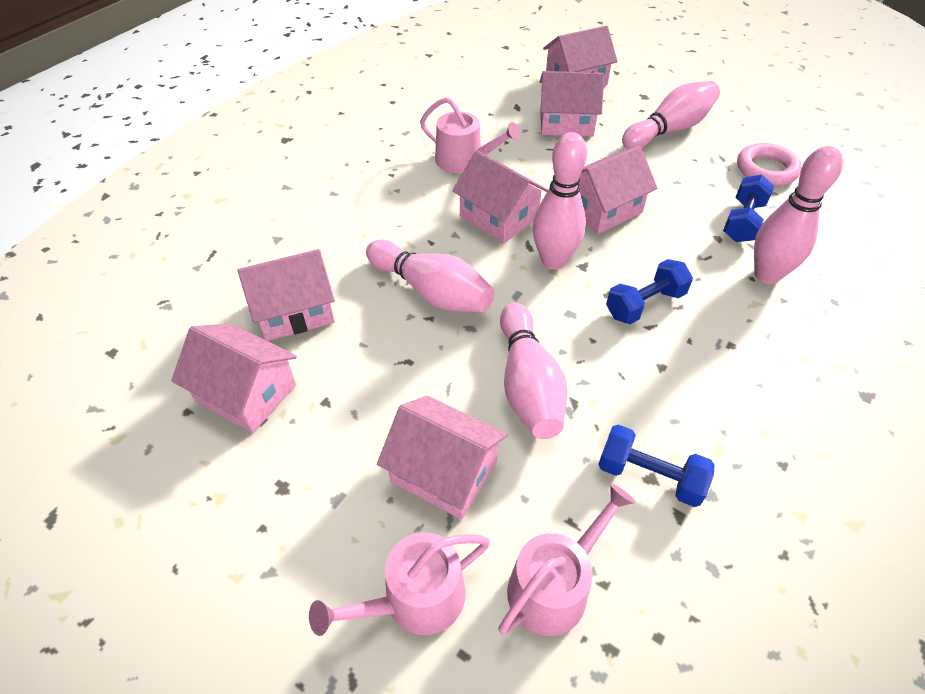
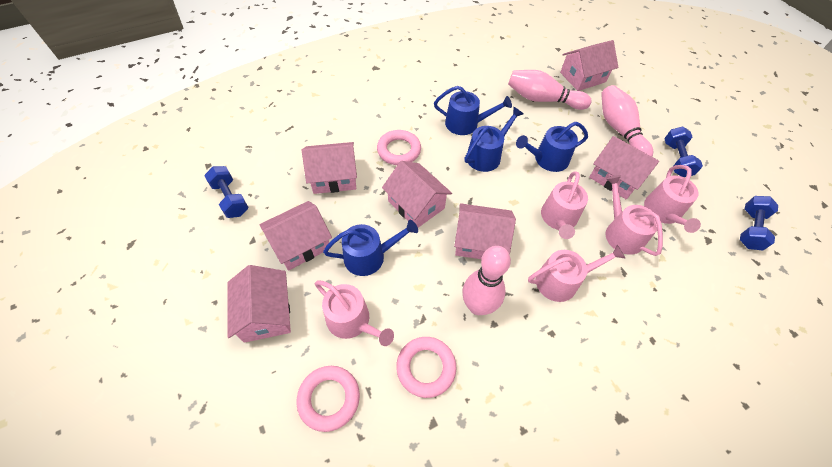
blue watering can: none = 0 -> [323,220,418,276] [434,86,512,135] [464,107,523,172] [516,122,588,172] = 4
pink bowling pin: [366,239,494,312] [500,303,567,439] [532,132,587,270] [622,81,720,149] [754,146,843,284] = 5 -> [462,246,511,315] [508,70,592,110] [601,85,653,157] = 3
pink ring: [737,143,802,186] = 1 -> [296,366,360,432] [377,130,421,165] [396,337,456,398] = 3
pink watering can: [309,532,490,636] [420,97,521,174] [498,483,635,636] = 3 -> [315,280,394,346] [528,245,625,302] [541,171,588,239] [606,175,663,256] [644,165,701,233] = 5

